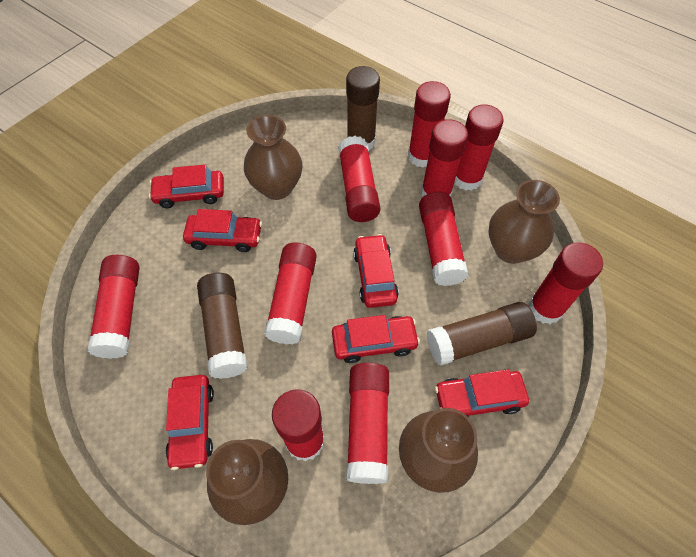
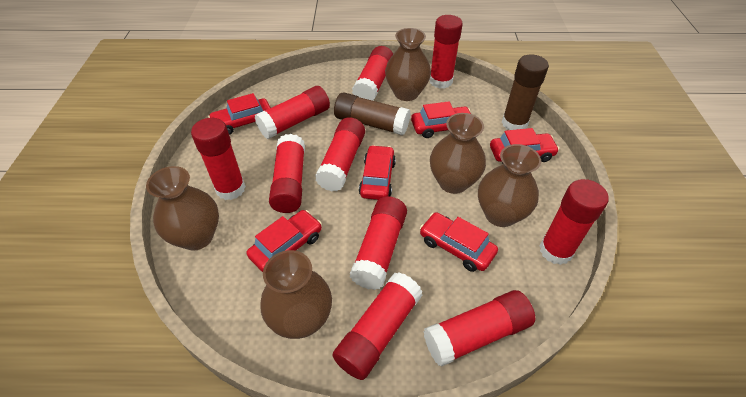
brown glue stick: [197,273,248,379] [346,66,380,150] [427,302,537,366] = 3 -> [334,92,411,135] [502,54,549,130] = 2
brown vase: [206,439,288,525] [244,115,302,200] [399,408,478,493] [489,180,560,264] = 4 -> [146,166,219,251] [260,250,332,339] [385,28,431,101] [430,113,486,194] [478,144,541,227] = 5

